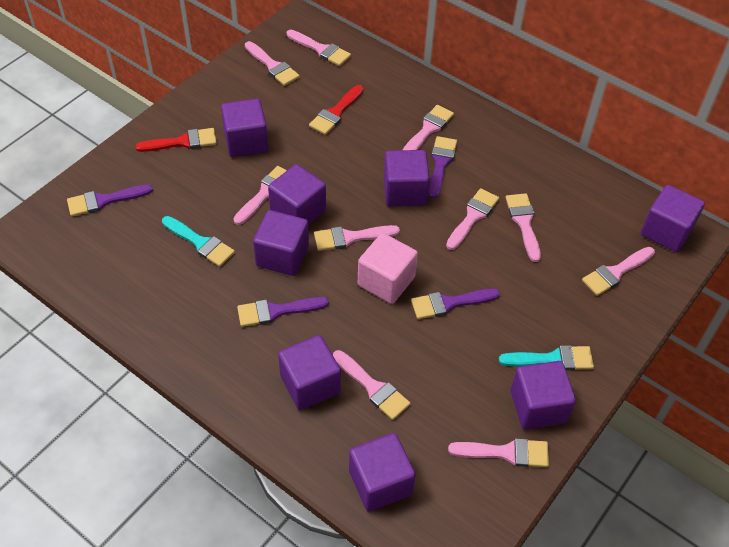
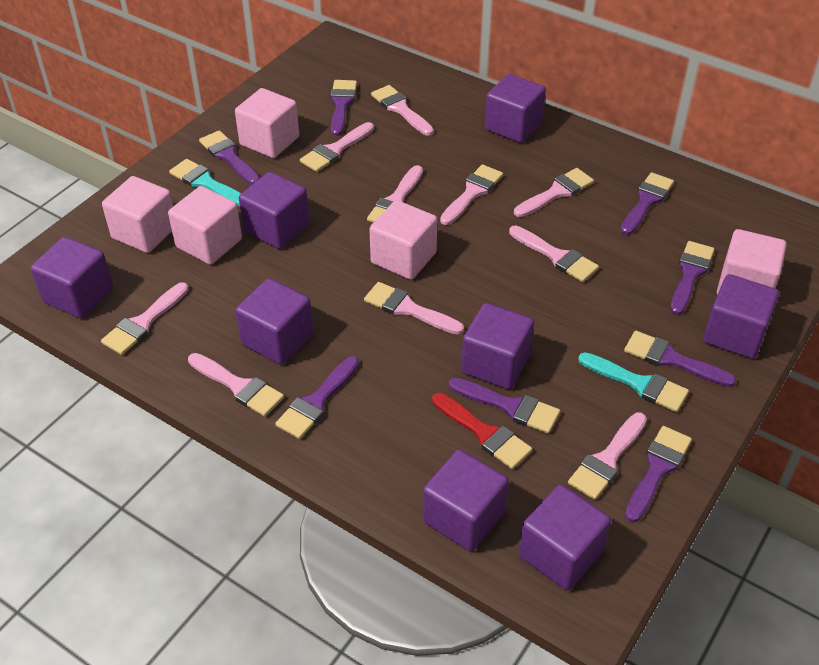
pink cube: [358,233,418,304] = 1 -> [102,176,173,253] [168,186,242,265] [235,88,299,158] [369,200,437,280] [717,229,787,295] = 5
purple brush: [67,185,153,217] [237,297,329,327] [411,288,500,319] [429,136,457,199] = 4 -> [199,130,260,185] [275,356,359,439] [330,80,357,136] [449,378,560,434] [621,172,674,235] [624,331,736,387] [625,426,692,522] [670,241,715,315] = 8
red brush: [135,128,217,152] [309,85,364,135] = 2 -> [432,393,532,469] = 1

